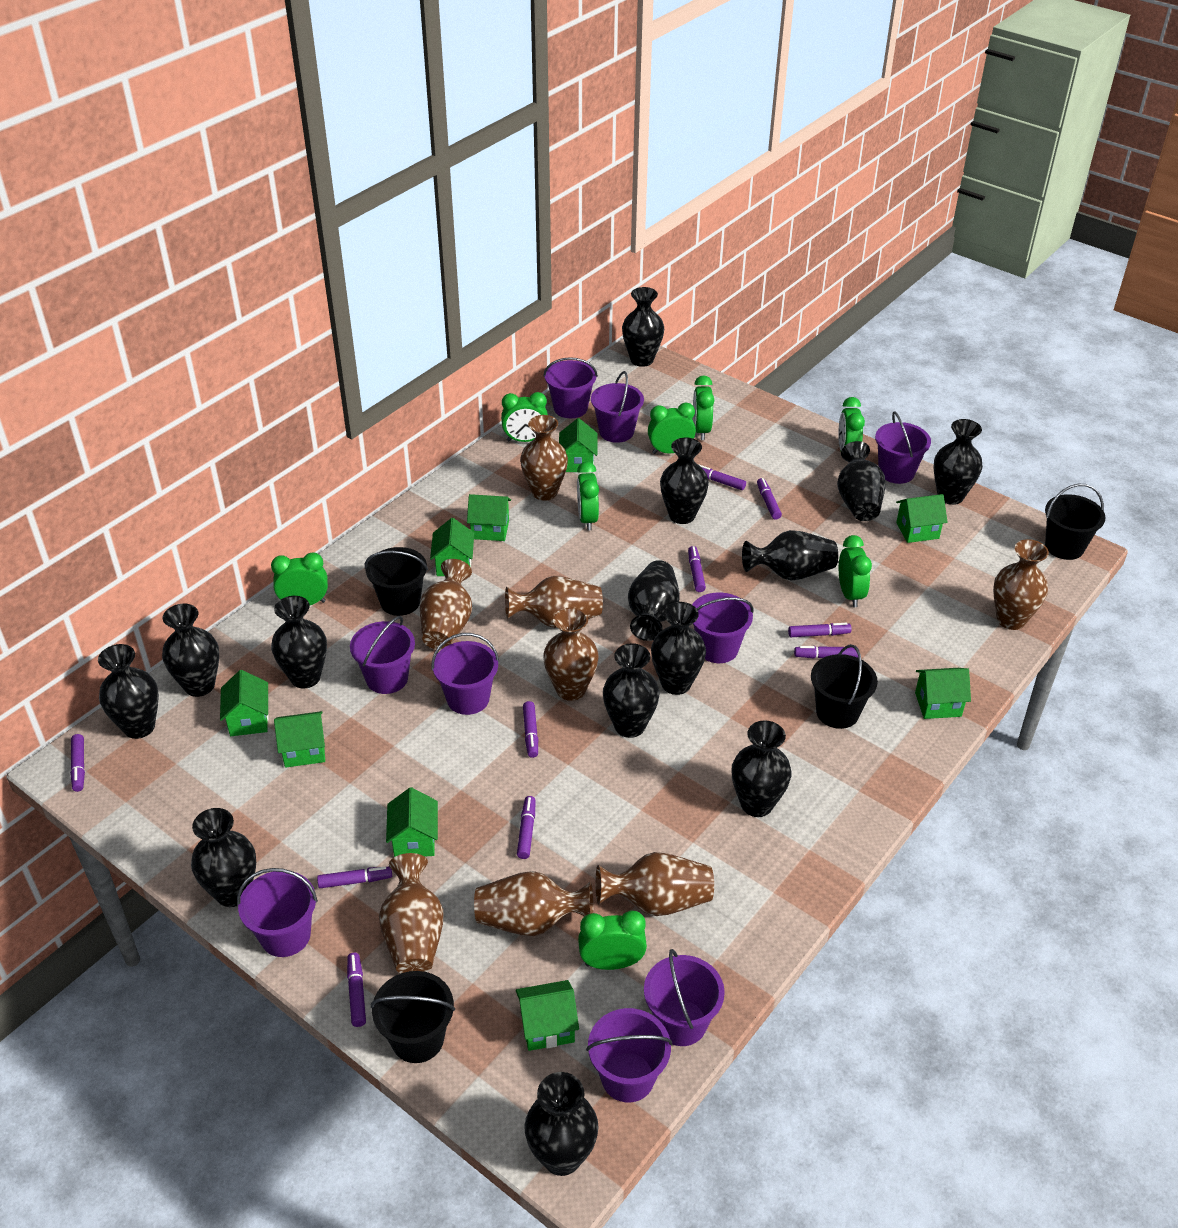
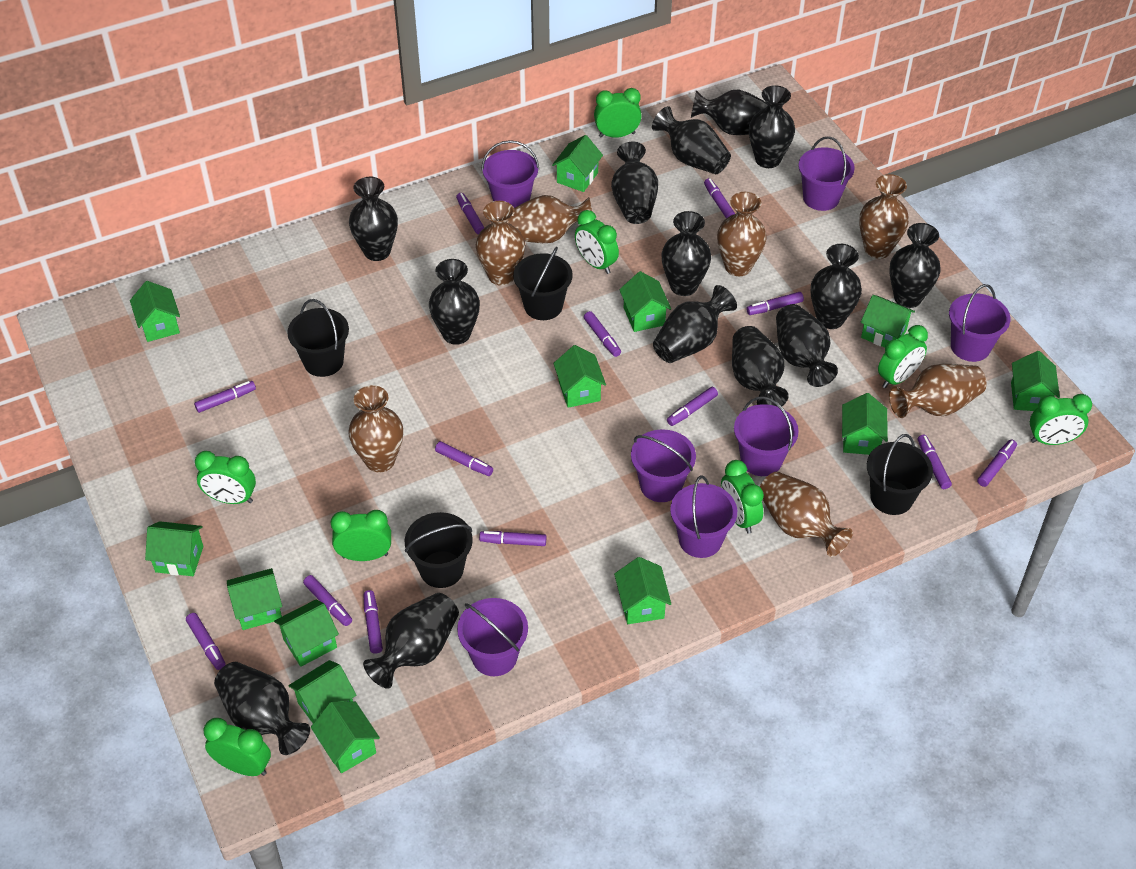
brown vase: [379,853,444,974] [420,559,472,650] [474,871,593,936] [505,576,603,628] [520,415,568,500] [543,607,599,701] [595,852,714,916] [993,539,1049,630] = 8 -> [348,385,403,472] [476,201,525,286] [507,195,592,243] [717,192,767,276] [760,472,853,557] [859,174,909,259] [889,364,987,418] = 7
green house: [220,670,268,736] [274,711,325,768] [386,787,438,857] [430,518,474,576] [467,494,511,541] [516,980,579,1051] [559,418,598,472] [896,494,948,543] [915,668,971,719] = 9 -> [130,281,180,342] [145,521,203,576] [227,568,282,630] [274,599,339,667] [288,660,356,723] [311,702,380,773] [552,135,603,192] [553,345,606,408] [614,557,671,624] [619,271,671,332] [842,393,888,455] [861,295,915,348] [1011,351,1060,411] = 13
purple bucket: [237,868,318,957] [350,616,415,694] [431,633,499,715] [543,357,598,418] [586,1008,672,1103] [591,371,644,443] [644,949,725,1046] [692,592,754,663] [875,412,931,484] = 9 -> [457,598,528,676] [481,140,539,208] [631,429,696,502] [670,475,737,558] [734,396,799,476] [798,136,855,211] [949,284,1011,362] = 7
purple marker: [70,734,85,792] [317,867,392,888] [347,953,366,1027] [517,796,535,859] [523,701,538,758] [688,546,706,592] [699,465,746,490] [757,478,782,520] [788,623,852,637] [794,646,858,659] = 10 -> [186,613,226,670] [194,381,256,413] [303,575,352,626] [364,590,383,654] [435,441,493,476] [456,193,484,235] [479,531,546,546] [584,311,621,357] [667,387,718,426] [704,178,735,218] [746,292,804,315] [918,435,952,489] [977,440,1017,487] = 13

